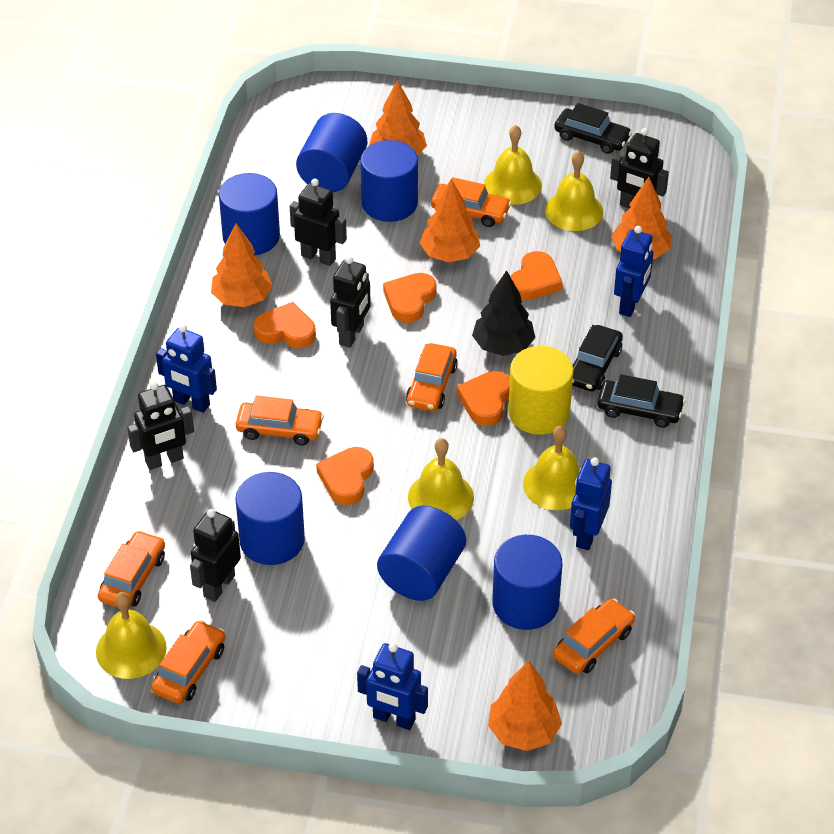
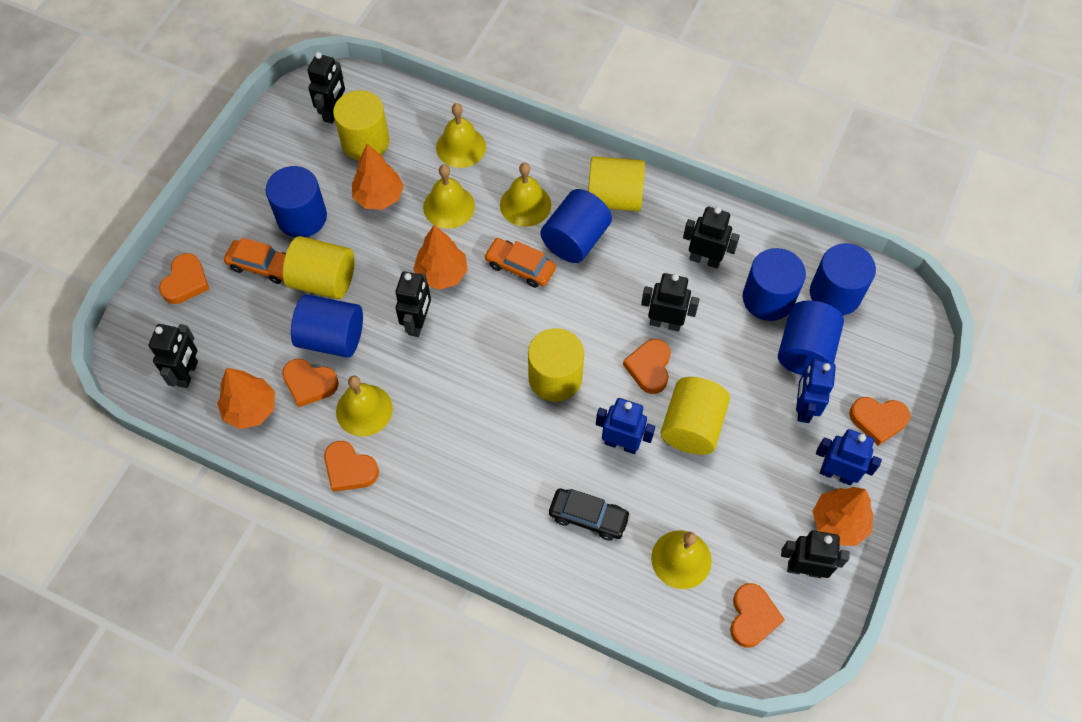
black car: [554,103,632,154] [572,325,623,392] [597,374,685,428] = 3 -> [549,488,631,541] = 1
black robot: [127,382,194,470] [190,509,241,602] [290,179,347,266] [330,256,371,348] [610,128,669,209] = 5 -> [149,324,198,388] [307,52,345,124] [395,271,431,337] [641,273,700,332] [683,207,740,269] [781,530,850,578] = 6
black tree: [472,270,535,356] = 1 -> none = 0
blue robot: [156,324,217,413] [357,643,428,730] [570,457,612,550] [614,226,654,317] = 4 -> [596,398,655,454] [796,358,836,423] [816,429,882,485] = 3
orange car: [98,530,165,608] [151,620,226,704] [236,396,324,446] [406,343,458,411] [431,177,511,227] [553,599,635,674] = 6 -> [224,237,286,284] [484,238,556,288] = 2
orange heart: [254,302,316,348] [316,447,374,505] [383,273,437,323] [457,371,510,426] [510,251,563,300] = 5 -> [159,253,209,304] [282,359,339,408] [324,441,379,492] [623,339,671,394] [730,583,785,648] [849,397,910,446] = 6
orange tree: [211,223,273,307] [369,80,427,157] [420,179,480,263] [488,660,562,751] [611,177,672,259] = 5 -> [217,367,275,429] [352,144,404,210] [413,225,468,290] [813,487,873,546] = 4
yellow cylinder: [508,346,574,435] = 1 -> [283,236,355,300] [333,90,390,161] [528,328,584,402] [588,156,645,211] [661,377,730,455] = 5

